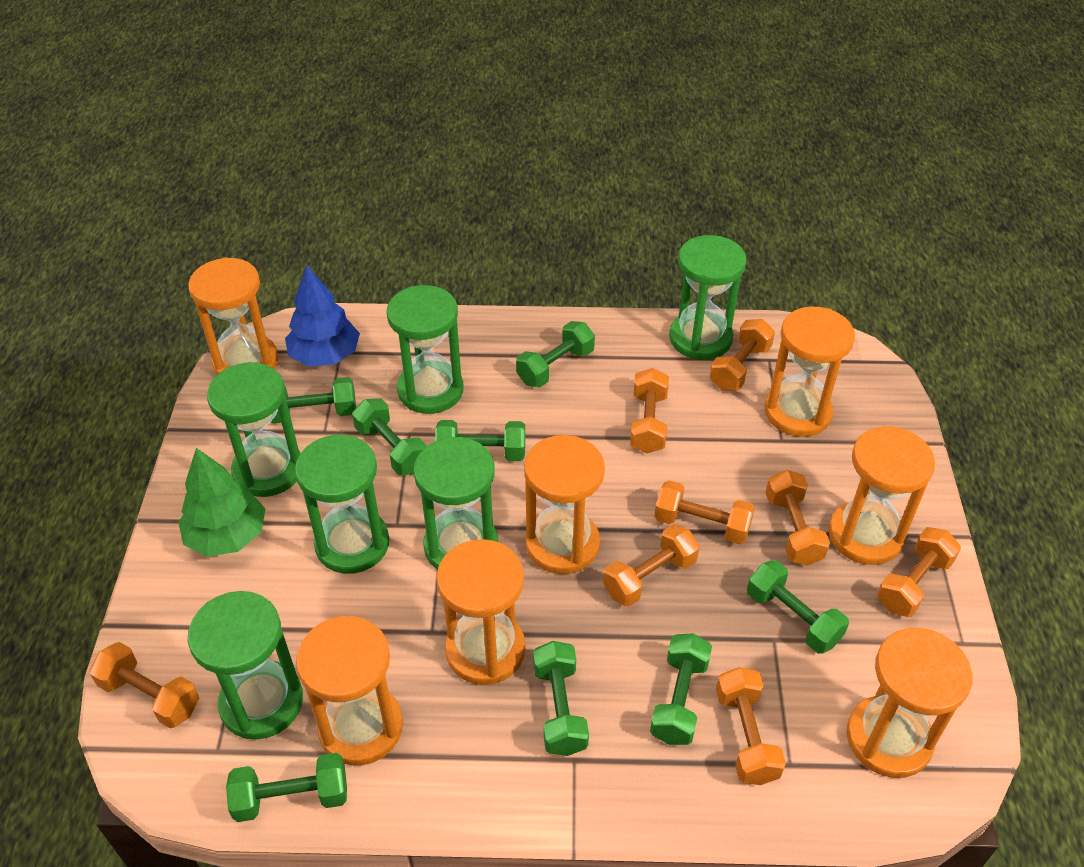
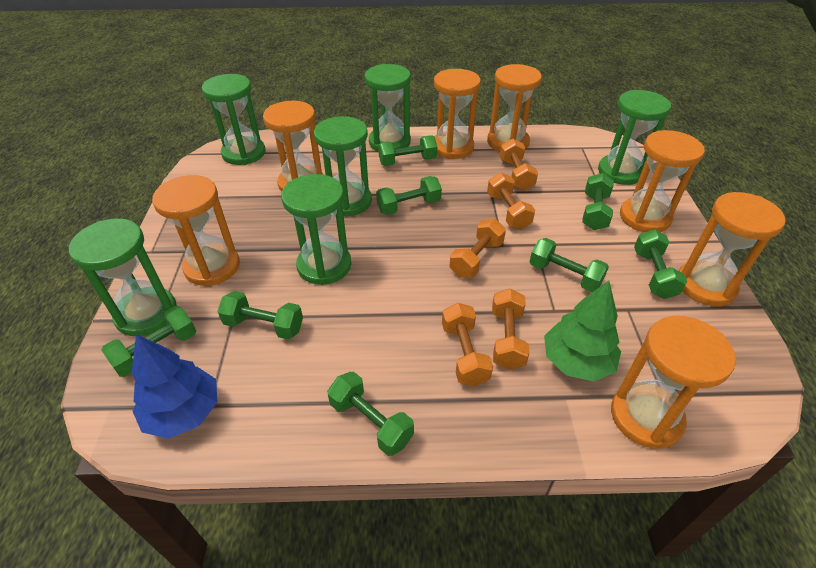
orange dumbbell: [89,642,199,728] [603,524,700,607] [630,368,669,453] [654,480,755,544] [709,319,775,390] [716,667,786,785] [765,470,830,566] [877,527,961,617] = 8 -> [442,303,493,386] [450,219,506,278] [487,173,535,230] [492,288,530,370] [500,138,538,191] = 5

